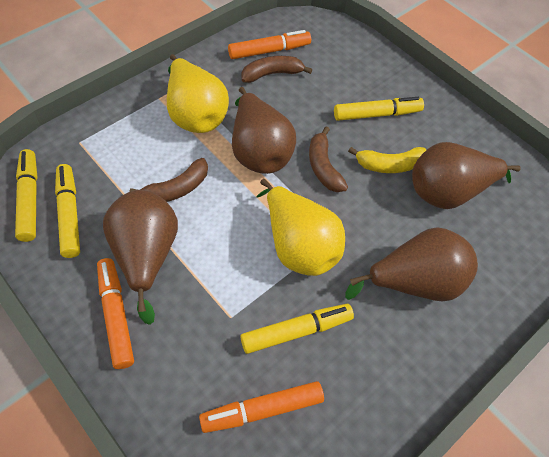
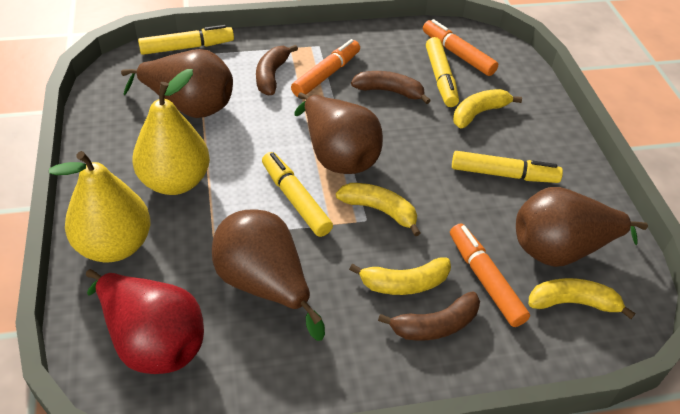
red pear: none = 0 -> [86,269,204,374] = 1
yellow banana: [348,147,426,173] = 1 -> [336,183,420,236] [349,258,451,295] [453,89,522,128] [529,278,636,319] = 4

